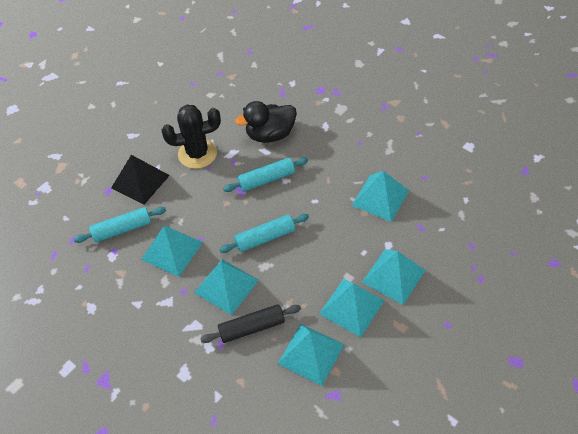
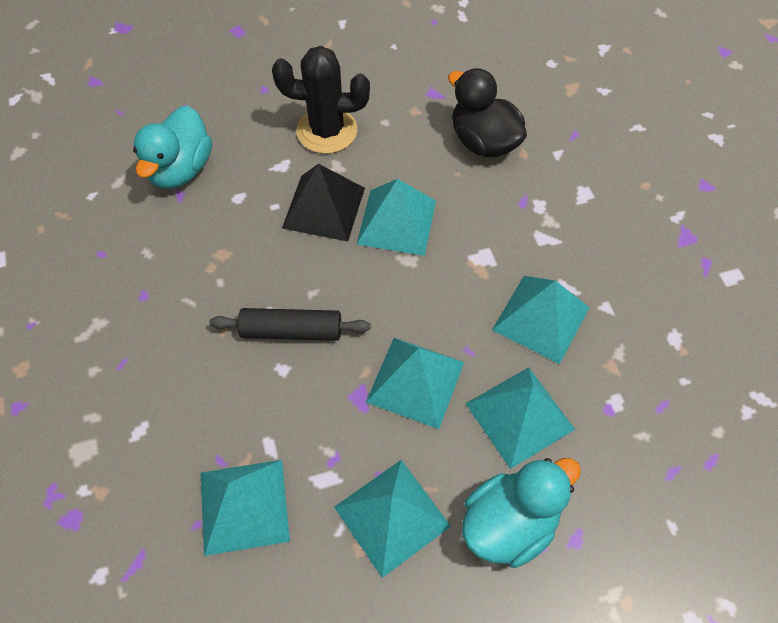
turquoise duck: none = 0 -> [133,105,212,189] [462,458,581,568] = 2
turquoise rolling pin: [74,207,166,243] [219,214,309,253] [223,157,308,192] = 3 -> none = 0

